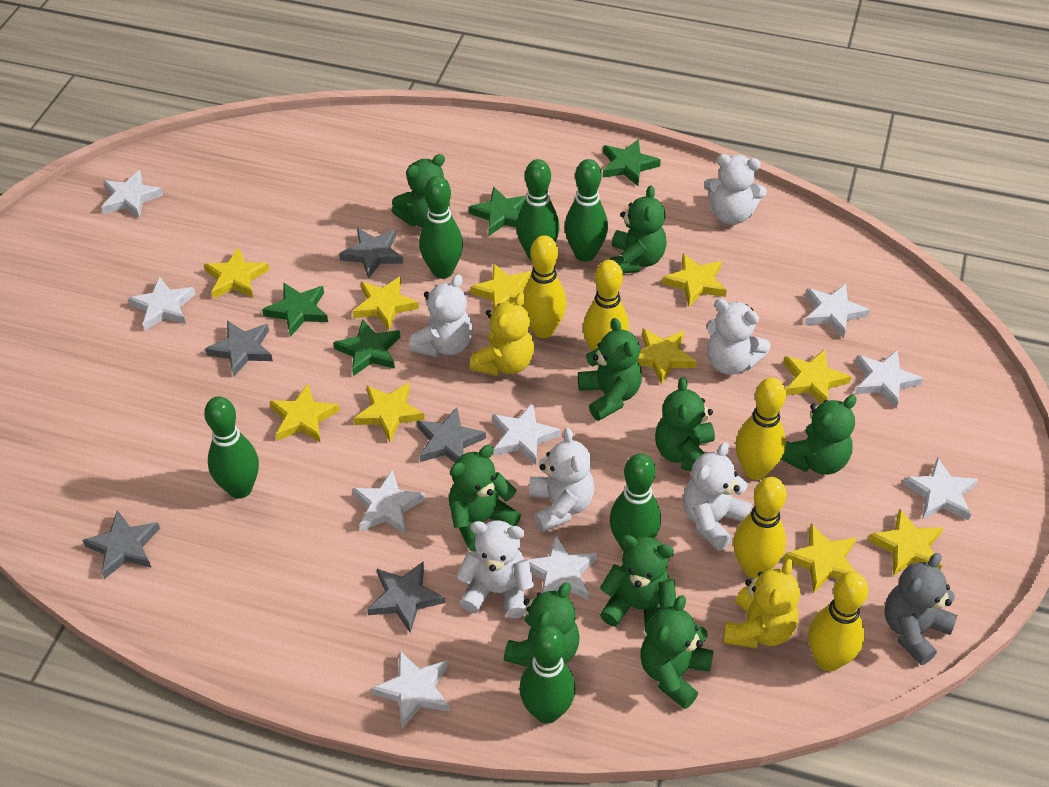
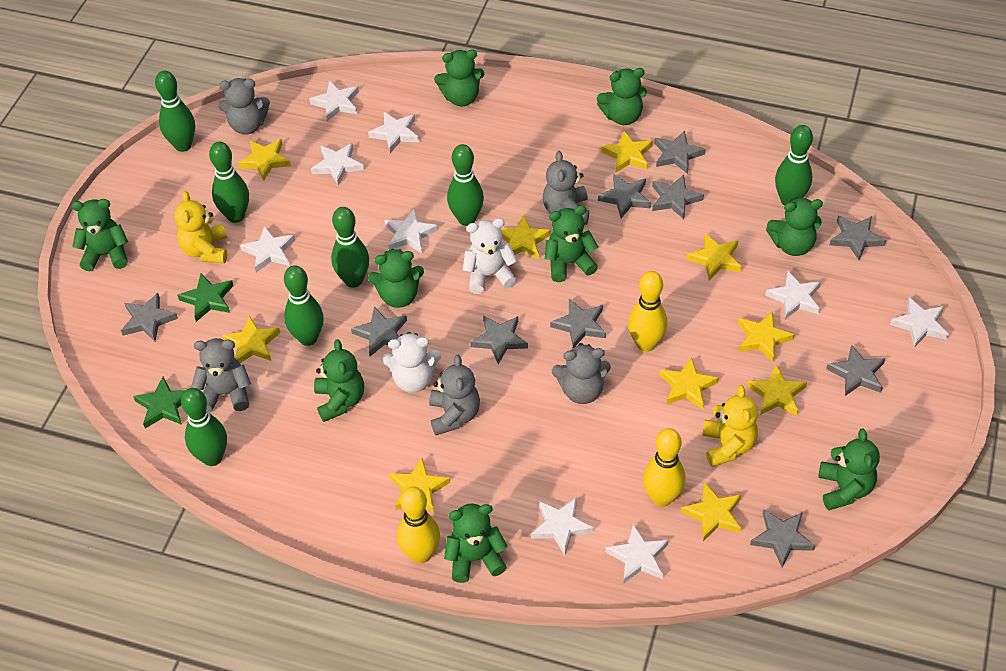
green bowling pin: [204,396,259,499] [419,176,463,279] [516,159,560,260] [519,625,576,724] [565,159,608,262] [609,453,661,551] = 6 -> [155,71,195,152] [181,388,227,466] [209,142,249,223] [284,265,324,346] [331,207,369,288] [447,144,484,226] [775,125,813,206] = 7
green star: [262,283,328,337] [333,319,400,376] [468,186,526,236] [603,139,661,186] = 4 -> [133,376,186,429] [177,274,234,322] = 2
grey star: [82,510,160,579] [205,320,273,376] [339,228,403,279] [367,561,445,633] [417,407,486,463] = 5 -> [121,293,178,342] [351,306,407,357] [470,315,528,364] [550,299,606,346] [598,174,651,218] [652,175,704,219] [654,131,706,174] [750,509,815,567] [826,344,885,396] [830,216,886,260] = 10
grey teddy bear: [884,553,957,665] = 1 -> [191,338,251,412] [218,78,270,135] [429,355,480,435] [543,151,589,225] [552,343,611,404] = 5
white teddy bear: [409,274,473,357] [456,520,534,619] [529,428,594,532] [683,442,752,551] [704,154,767,225] [706,299,771,375] = 6 -> [382,332,441,393] [463,218,517,294] = 2
yellow bowling pin: [523,235,567,338] [583,260,629,351] [733,477,787,578] [736,377,786,480] [808,572,868,671] = 5 -> [397,487,440,564] [628,271,668,352] [643,428,686,507] = 3

